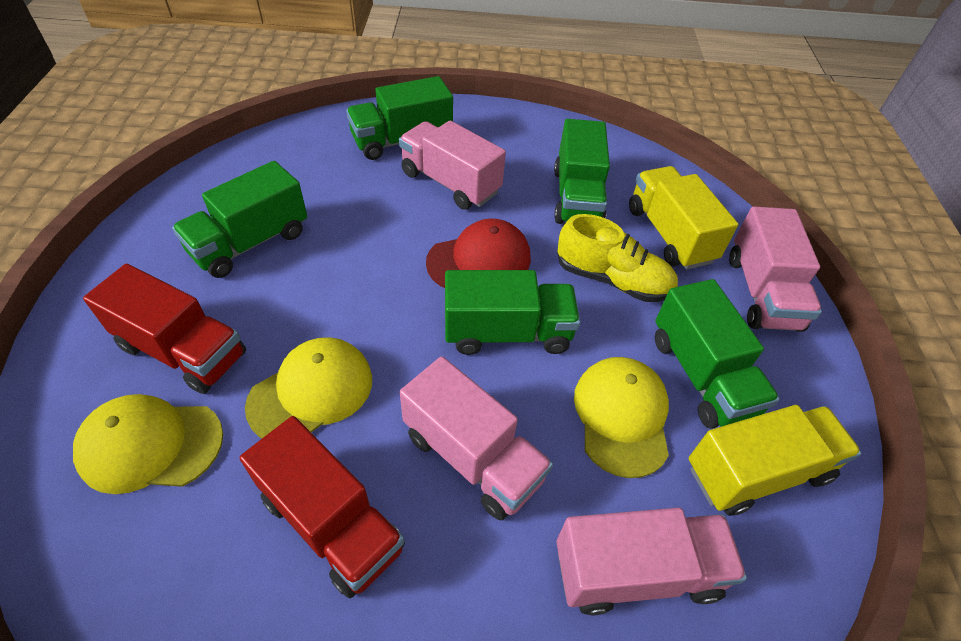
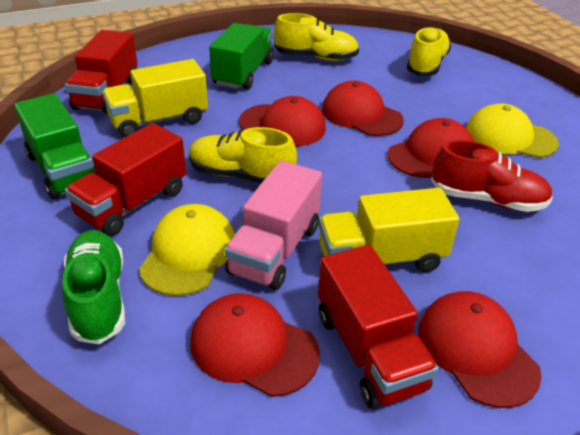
green shoe: none = 0 -> [62,230,125,344] = 1
green truck: [172,161,307,278] [346,76,453,160] [445,270,580,355] [554,119,610,224] [655,279,780,429] = 5 -> [14,93,96,199] [209,23,274,90] = 2
pink truck: [399,121,506,210] [400,356,553,521] [556,508,747,615] [729,206,822,332] = 4 -> [224,161,322,290] = 1
red cap: [426,218,531,288] = 1 -> [190,293,320,397] [239,96,326,146] [322,80,404,136] [388,118,474,178] [418,291,542,408] = 5
red shoe: none = 0 -> [431,140,553,212] = 1
red truck: [83,264,246,394] [240,416,405,598] = 2 -> [65,30,138,114] [65,123,186,236] [318,245,439,409] = 3
yellow cap: [73,394,223,494] [245,337,372,438] [574,357,669,478] = 3 -> [139,204,235,296] [466,103,559,158] = 2
yellow shoe: [557,214,678,302] = 1 -> [189,127,297,184] [274,13,359,61] [407,26,451,76] = 3

